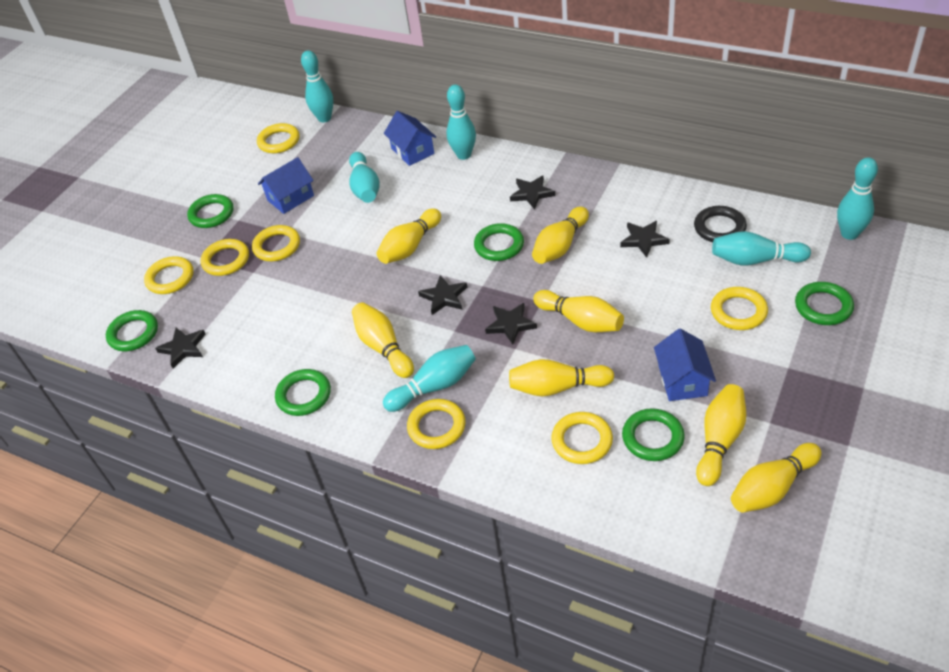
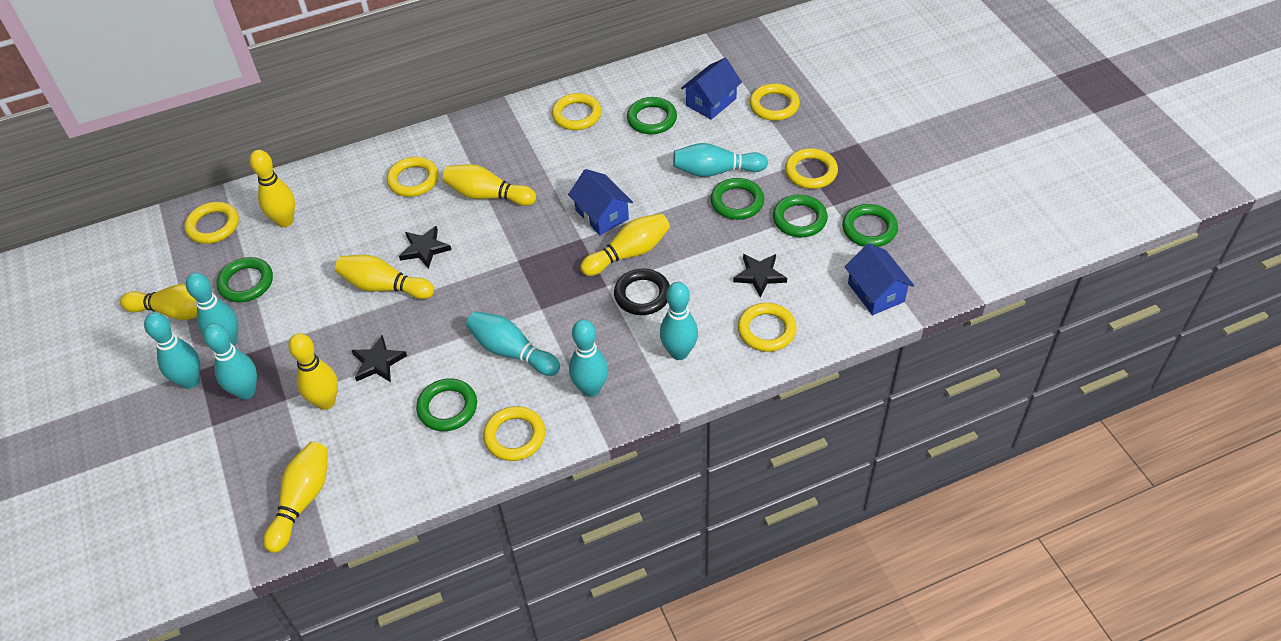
black star: [155,328,206,368] [418,275,467,315] [485,303,537,345] [510,175,555,210] [620,221,670,258] = 5 -> [351,335,407,382] [399,226,451,269] [733,254,787,297] = 3
turquoise bowling pin: [301,50,334,122] [349,152,380,203] [383,345,476,412] [446,84,476,160] [712,231,811,266] [837,157,878,240] = 6 -> [144,313,200,389] [186,272,238,346] [203,323,257,400] [466,311,560,376] [569,319,608,397] [660,282,698,360] [673,143,768,177] = 7

